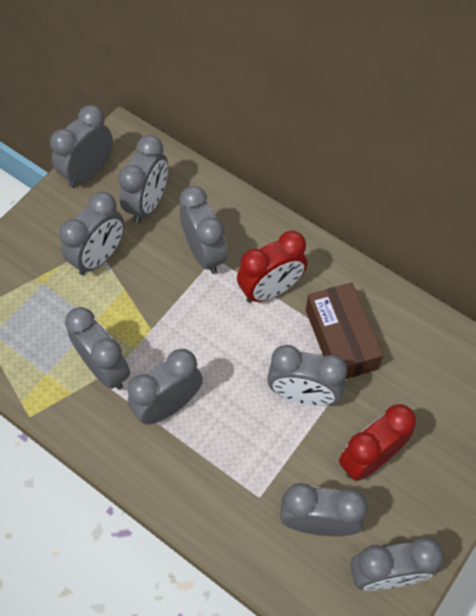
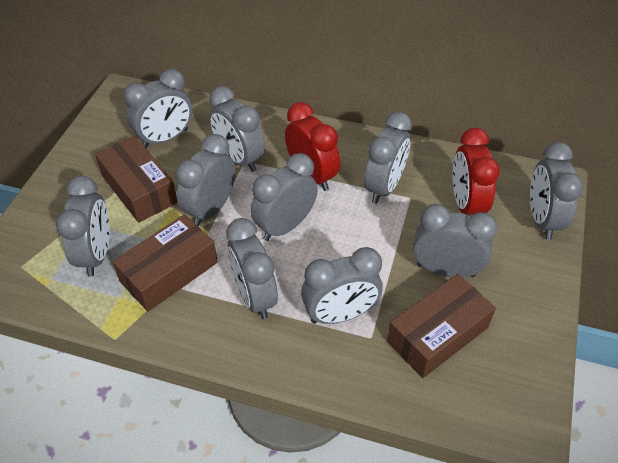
brown box: [306,283,384,379] = 1 -> [95,136,177,223] [112,214,218,312] [387,274,496,378] = 3
grey clock: [50,105,113,188] [59,192,125,275] [65,307,130,390] [118,135,168,223] [128,349,203,425] [179,186,227,274] [267,345,347,406] [280,483,368,536] [350,537,444,591] = 9 -> [56,176,110,277] [124,69,192,148] [175,134,236,226] [209,86,265,172] [226,218,278,319] [250,153,318,241] [301,247,383,324] [364,112,412,204] [413,204,498,277] [530,142,584,240] = 10

